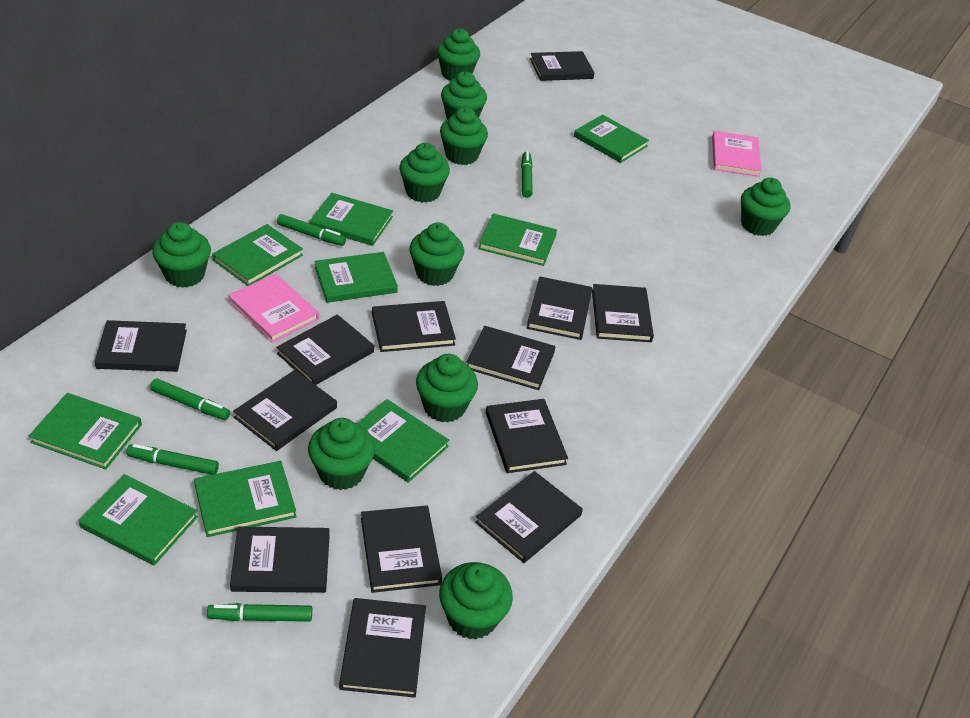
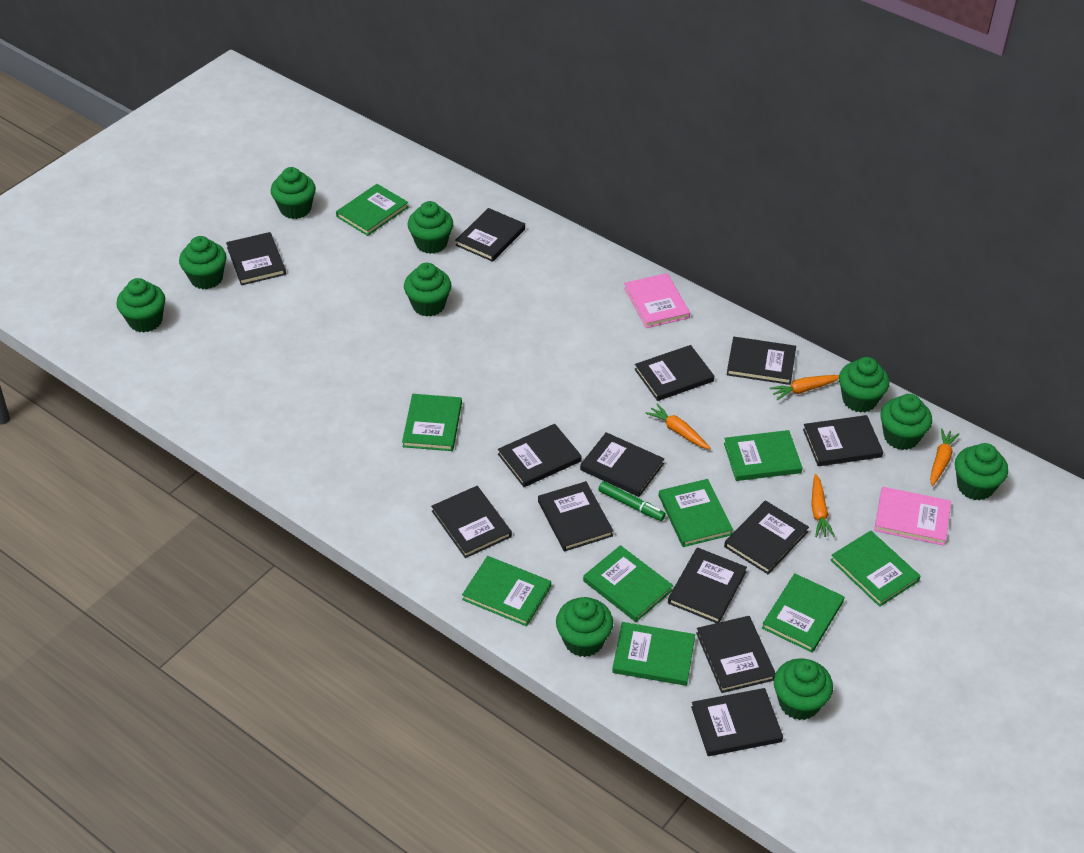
green marker: [126,444,219,475] [150,379,230,420] [207,603,312,622] [277,214,346,246] [521,151,533,198] = 5 -> [598,481,666,521] = 1
orange carrot: none = 0 -> [646,404,711,449] [770,375,839,400] [811,474,835,537] [930,428,959,486] = 4

